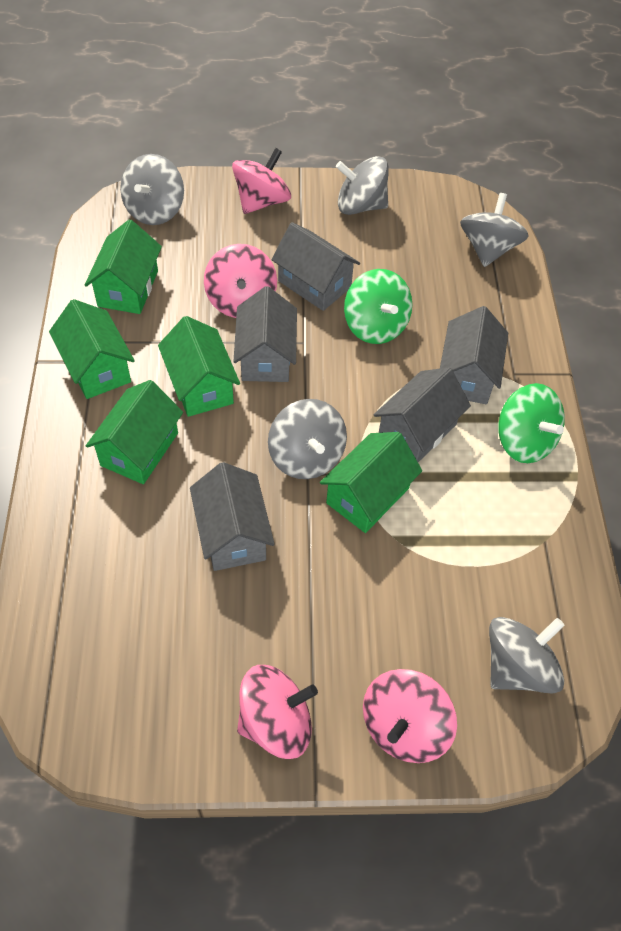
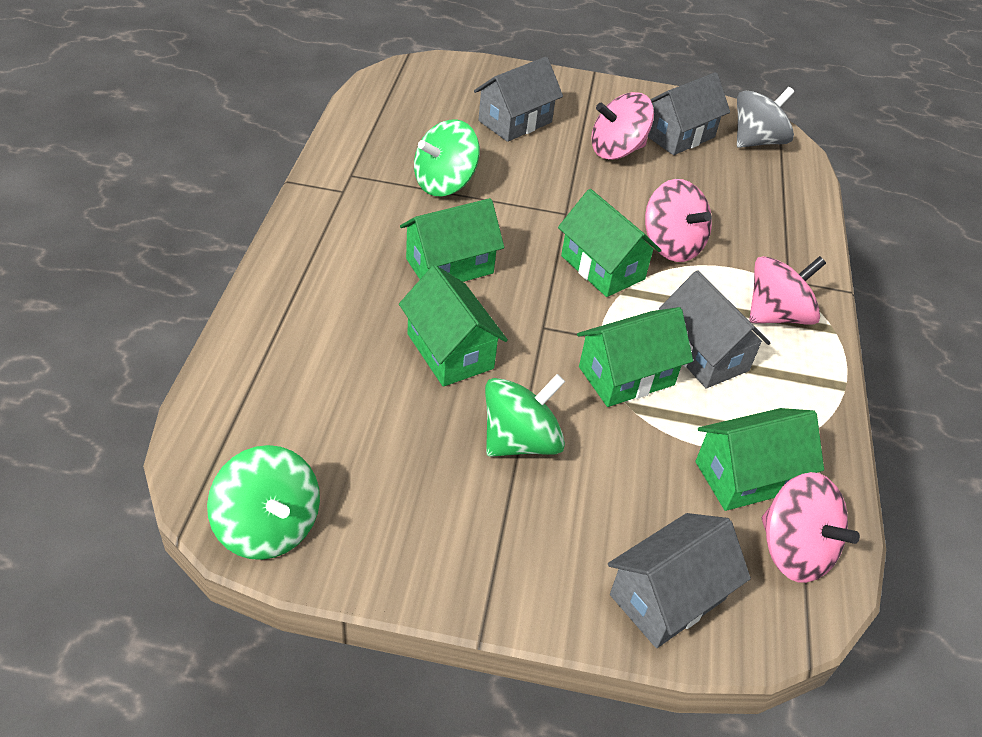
green spinning top: [344,269,412,344] [498,383,565,463] = 2 -> [207,445,320,560] [414,119,480,196] [485,374,565,457] = 3
grey house: [190,462,275,571] [233,286,297,382] [271,222,360,311] [373,367,471,462] [440,306,508,404] = 5 -> [474,57,563,142] [608,513,751,648] [648,72,730,155] [659,270,771,388] = 4
grey spinning top: [120,154,184,225] [268,399,347,479] [336,156,388,215] [460,193,529,267] [489,617,565,693] = 5 -> [737,87,794,148] = 1

